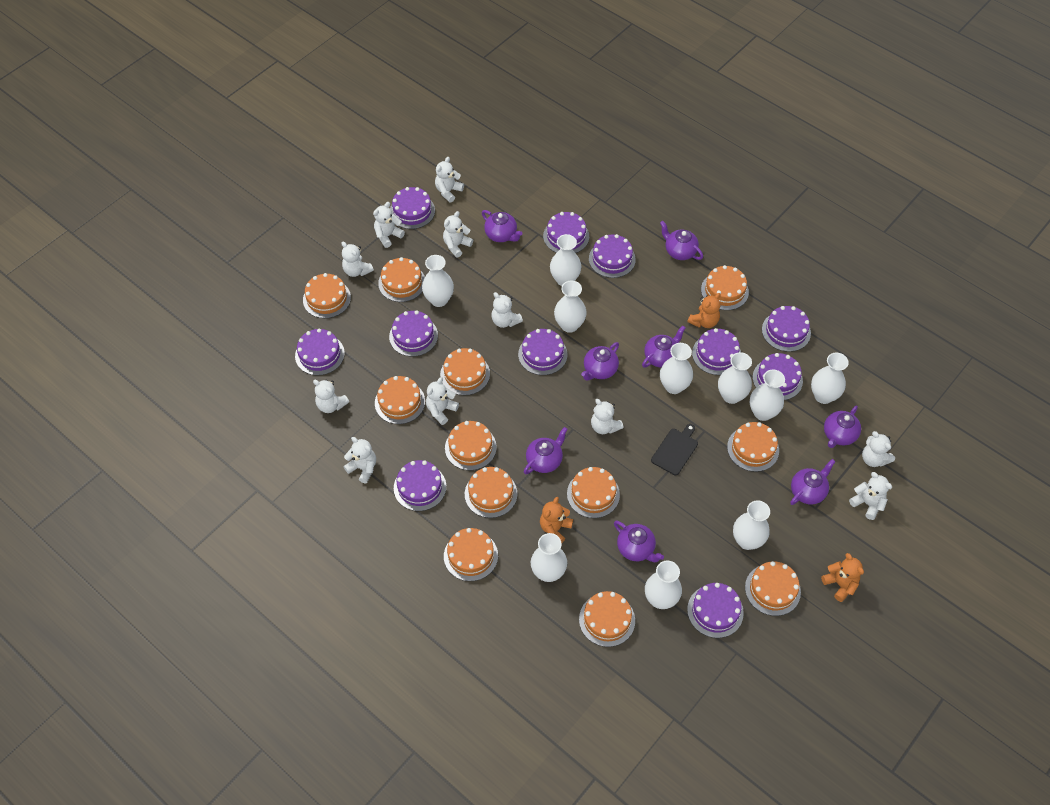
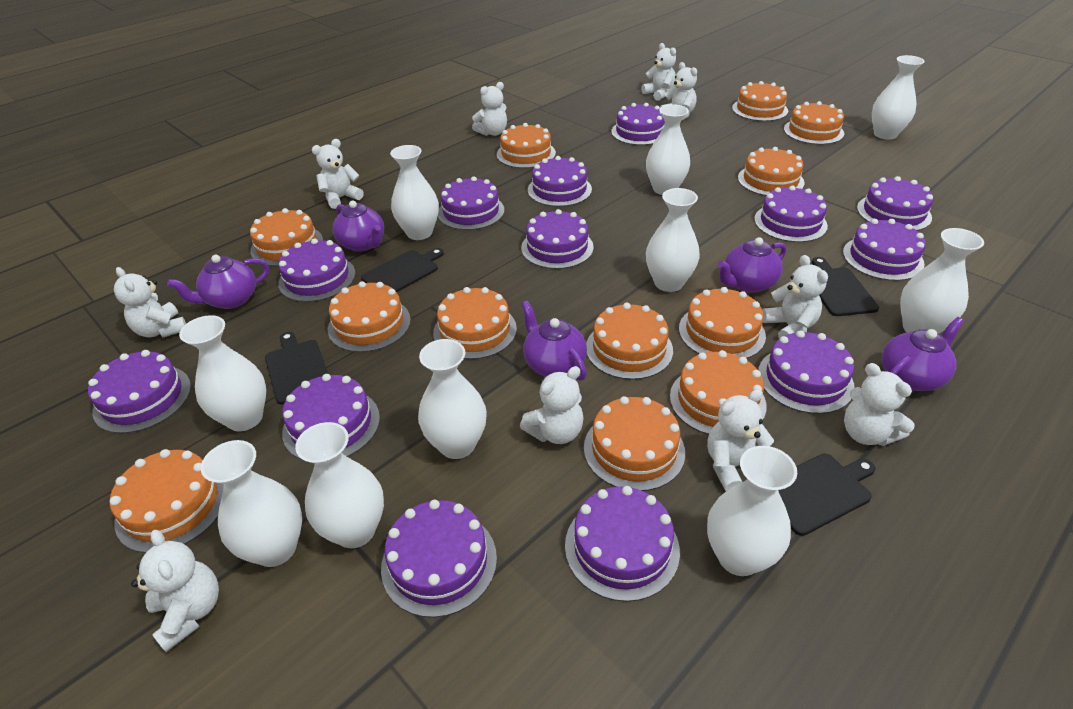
black cutting board: [651,424,698,475] = 1 -> [265,332,328,404] [361,248,444,292] [778,454,876,536] [812,257,879,316] = 4
orange teddy bear: [540,497,573,543] [687,293,721,328] [821,553,864,602] = 3 -> none = 0
purple cake: [295,328,345,375] [389,310,438,357] [390,187,435,229] [394,460,446,511] [518,329,568,375] [543,212,589,253] [589,234,636,278] [687,583,744,638] [692,328,741,375] [753,353,803,400] [762,306,811,352] = 11 -> [88,350,191,433] [278,238,355,302] [282,374,380,461] [381,500,497,618] [438,176,504,230] [521,209,594,269] [528,156,592,207] [565,486,680,602] [611,103,665,145] [754,186,828,242] [758,331,854,414] [843,219,926,281] [857,176,933,231] = 13
purple teapot: [482,210,523,242] [524,427,568,474] [581,342,619,380] [614,521,664,562] [642,326,685,368] [660,221,703,260] [790,459,836,505] [824,406,861,448] = 8 -> [167,255,269,309] [333,200,384,252] [521,301,587,381] [718,237,786,293] [882,317,964,391] = 5
white teddy bear: [313,380,349,413] [341,242,374,277] [344,437,376,483] [373,202,405,248] [426,377,459,425] [435,157,464,203] [443,211,473,258] [491,292,523,328] [591,399,624,434] [849,472,892,520] [862,431,895,467] = 11 -> [114,267,186,338] [131,530,219,652] [312,139,364,209] [472,82,507,136] [520,366,584,444] [641,43,676,101] [660,62,697,120] [707,389,774,491] [762,255,828,339] [844,363,914,446] = 10

